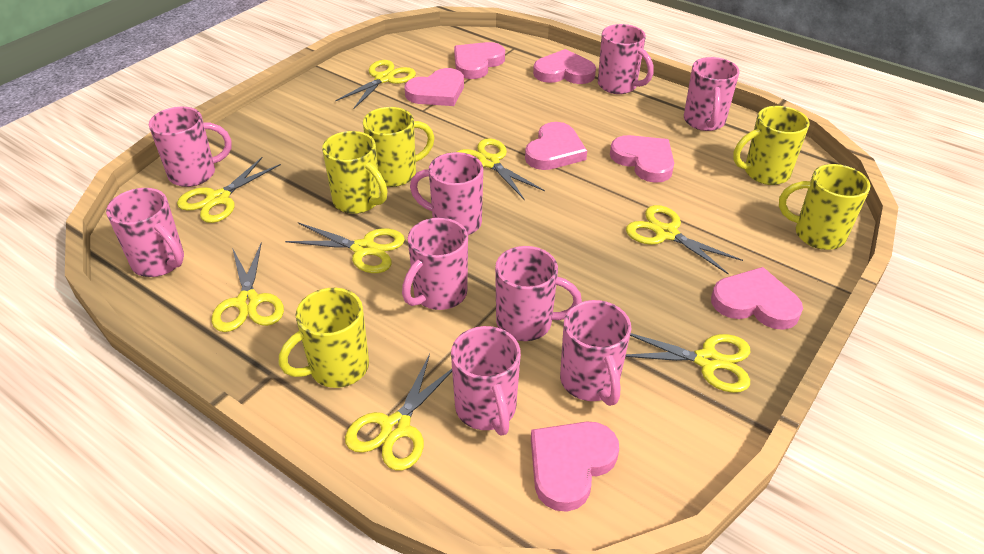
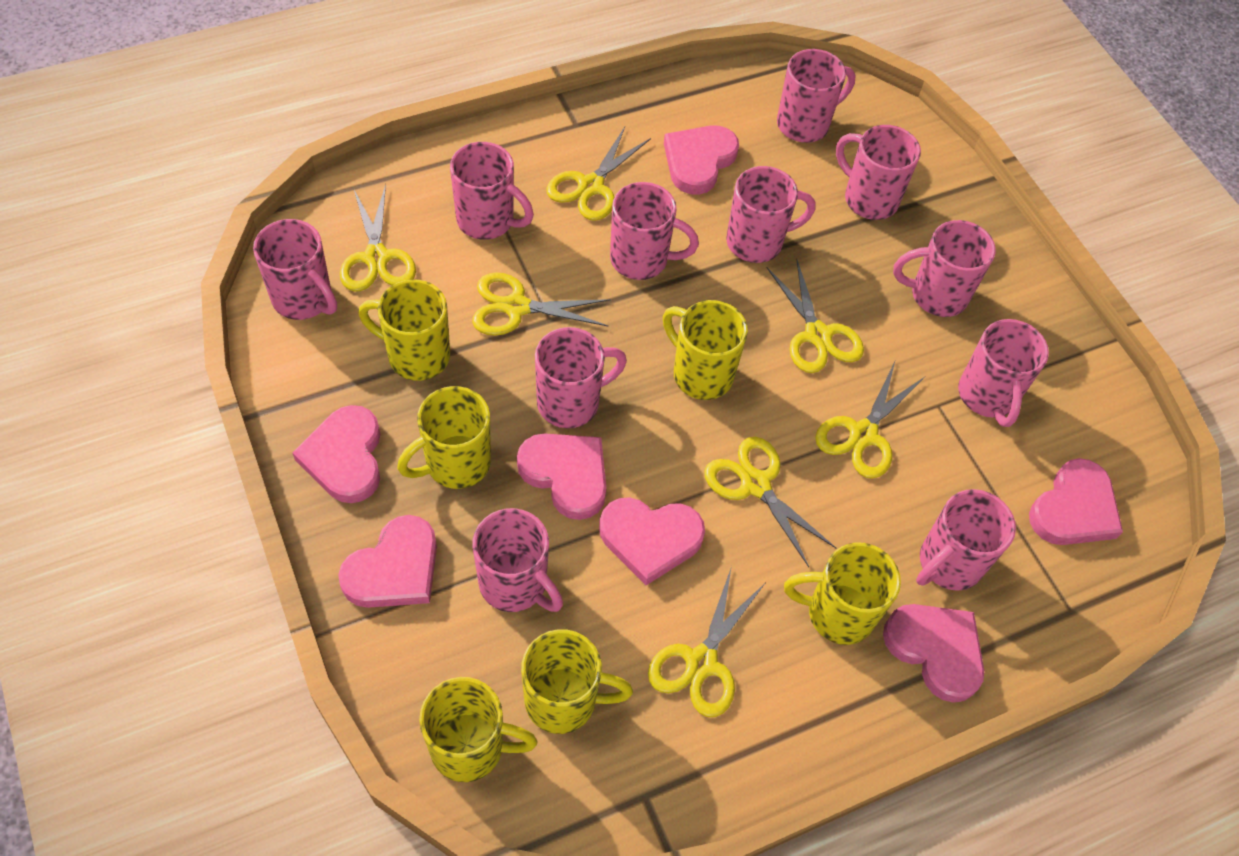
pink mug: [106,188,184,277] [149,107,231,187] [402,218,468,310] [410,152,483,235] [451,326,521,436] [495,246,582,341] [560,300,631,406] [598,24,654,94] [684,57,739,131] = 9 -> [253,219,337,320] [450,142,534,240] [473,508,563,612] [535,327,627,428] [610,182,699,280] [726,166,815,263] [777,49,856,143] [836,125,921,220] [893,220,996,317] [916,489,1016,591] [958,319,1049,427] = 11
yellow mug: [279,288,369,388] [322,131,388,214] [363,107,435,187] [733,106,809,185] [779,164,870,250] = 5 -> [358,279,450,381] [397,386,491,489] [419,677,538,782] [521,629,633,734] [663,300,748,400] [784,542,901,645] = 6
yellow scissors: [177,157,281,223] [212,244,284,332] [285,223,405,273] [335,60,416,110] [345,354,452,471] [456,138,545,200] [625,333,750,393] [626,205,743,275] = 8 -> [340,184,416,292] [472,272,611,336] [546,127,651,221] [648,566,765,717] [705,437,836,567] [767,259,864,373] [815,362,926,479] = 7

